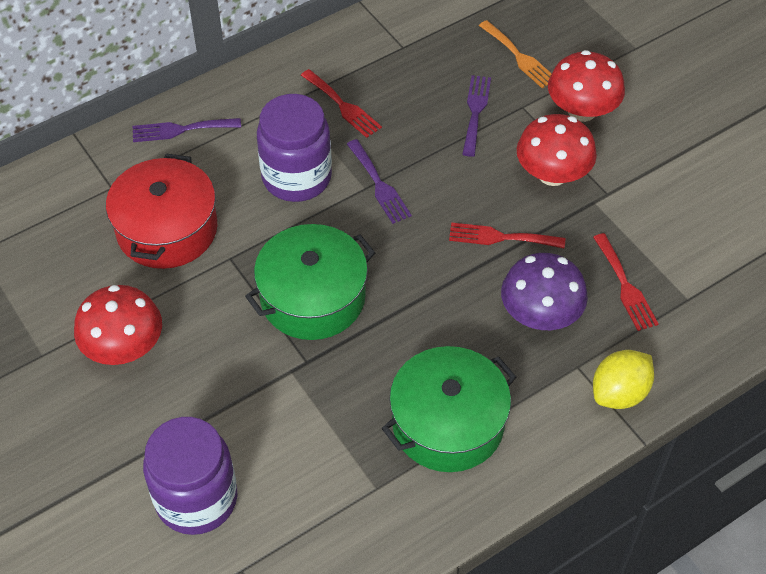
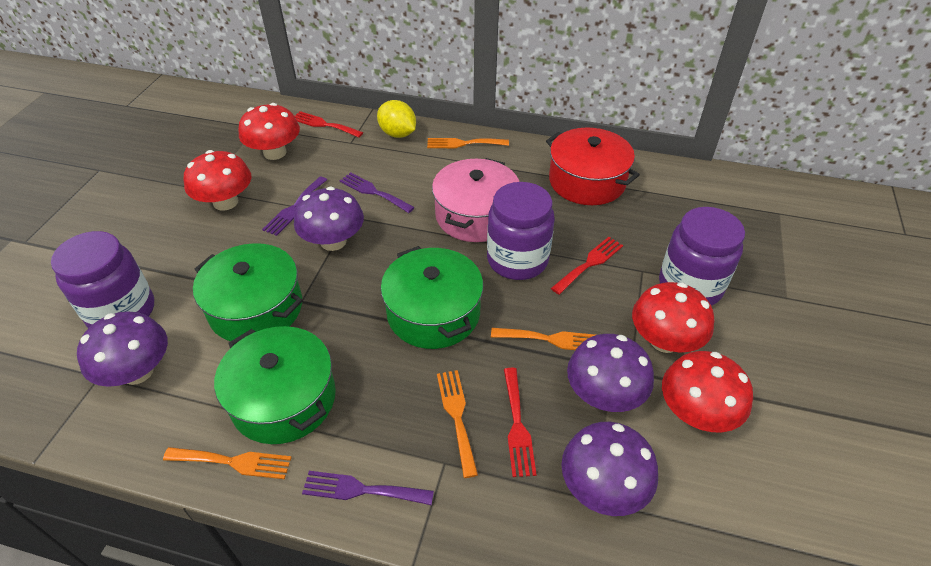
green pot: [245,224,375,340] [382,346,516,472] = 2 -> [193,243,303,342] [214,326,336,444] [381,246,483,349] = 3
orange fork: [479,20,552,88] = 1 -> [163,447,292,479] [427,138,509,148] [437,370,478,478] [491,328,595,350] = 4
pink pot: none = 0 -> [432,158,519,242] = 1
purple jar: [143,417,237,535] [257,94,332,202] = 2 -> [51,231,154,328] [487,182,555,280] [659,207,745,306] = 3
purple mushroom: [501,253,588,330] = 1 -> [77,311,168,387] [294,187,364,251] [561,422,658,516] [567,334,654,412] = 4
red mushroom: [74,285,162,365] [517,114,597,186] [548,50,625,122] = 3 -> [184,150,251,211] [238,103,300,160] [632,282,714,353] [662,351,753,432] = 4

